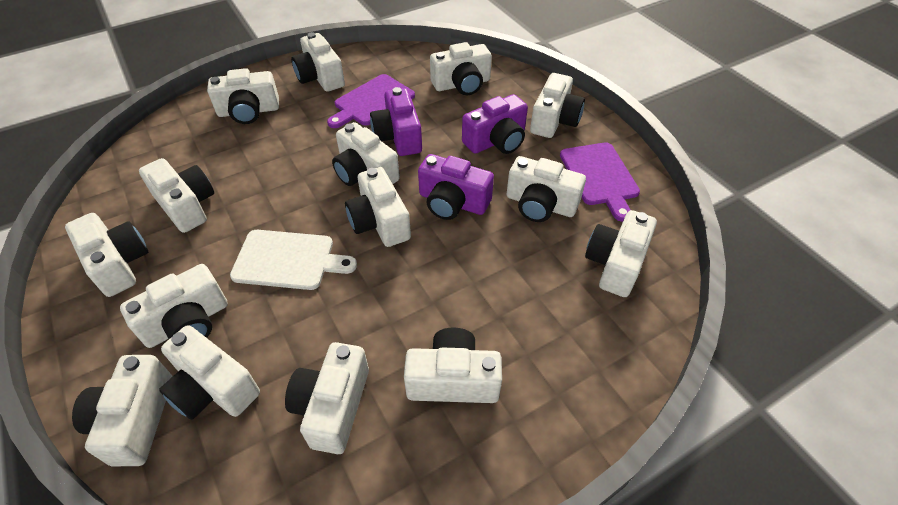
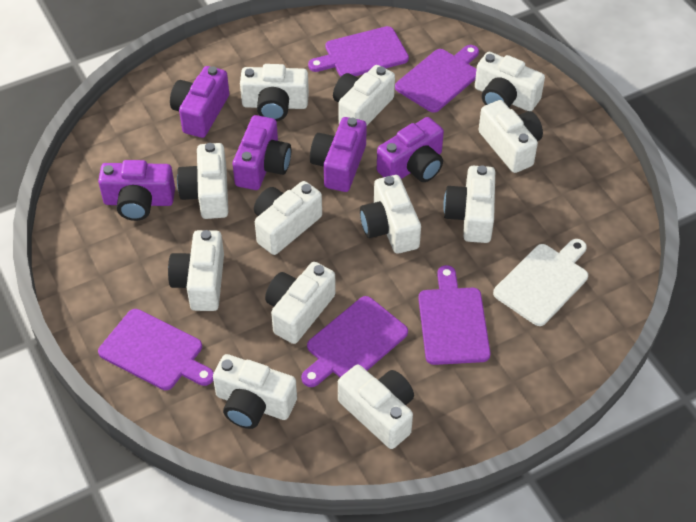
purple camera: [370,87,422,156] [418,154,494,220] [462,94,528,154] = 3 -> [98,160,175,221] [170,66,229,138] [233,115,291,190] [310,117,367,192] [377,117,444,182] = 5
purple cutting board: [327,74,415,128] [560,142,640,222] = 2 -> [98,309,214,390] [301,296,408,387] [308,26,409,77] [395,45,479,112] [418,265,490,365] = 5
white camera: [65,213,148,297] [72,355,172,466] [120,264,228,348] [139,158,214,233] [159,325,260,420] [207,68,279,124] [285,342,369,454] [291,32,345,92] [332,122,400,186] [345,167,411,247] [404,327,502,403] [430,42,492,95] [507,156,586,222] [530,73,585,138] [585,210,657,297] = 15 -> [168,230,224,311] [177,143,228,219] [213,354,297,429] [240,64,309,121] [254,181,322,255] [265,262,336,344] [333,65,395,125] [338,365,414,449] [360,175,421,254] [443,165,495,243] [475,52,545,111] [479,100,543,173] = 12

